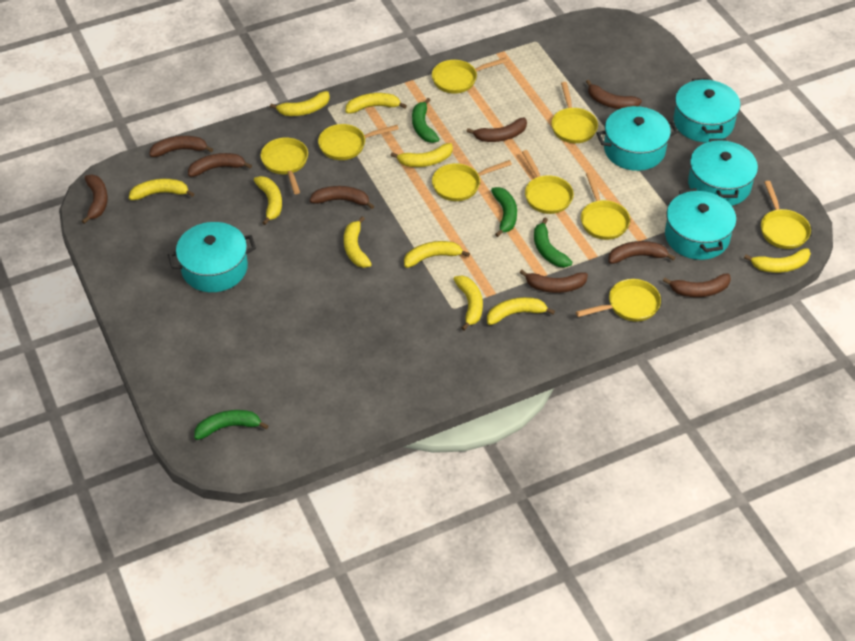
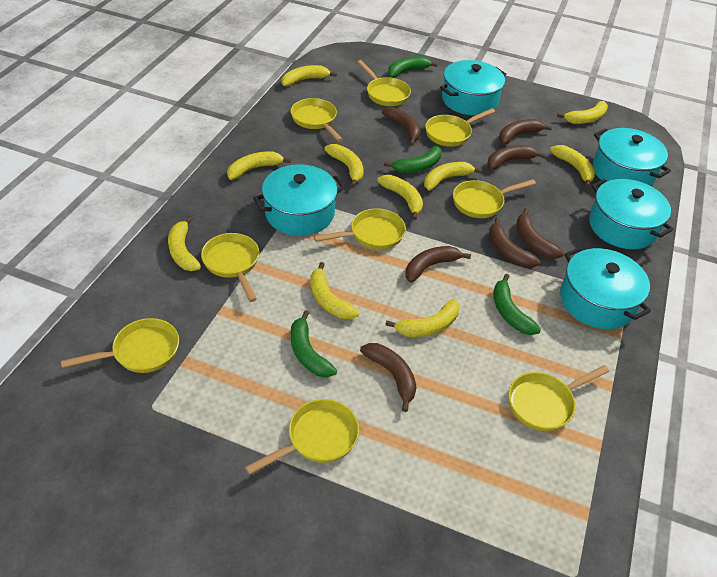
brown banana: [82,175,108,224] [149,136,213,157] [188,153,252,177] [310,186,374,209] [466,118,527,142] [519,270,588,293] [586,80,642,109] [609,241,676,264] [663,273,731,297] = 9 -> [360,343,417,412] [382,107,421,146] [406,246,471,283] [487,145,546,170] [489,217,541,268] [499,119,552,144] [516,208,564,259] = 7

